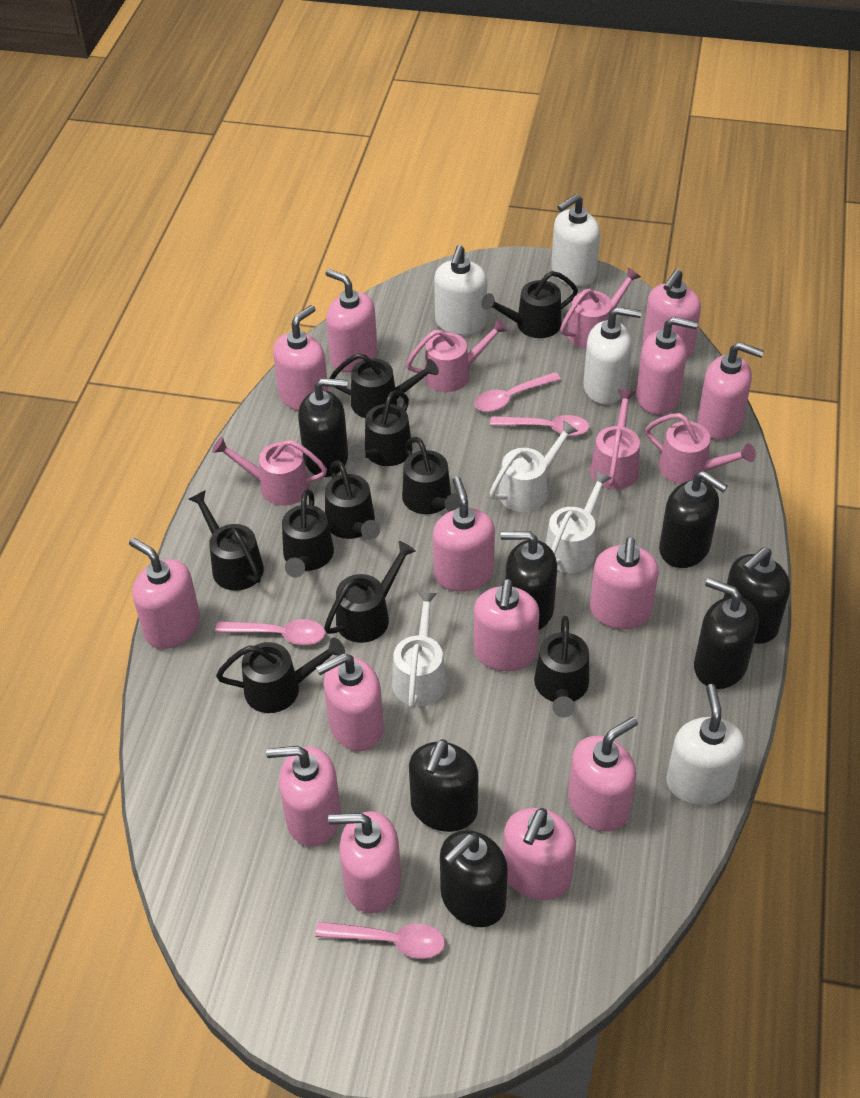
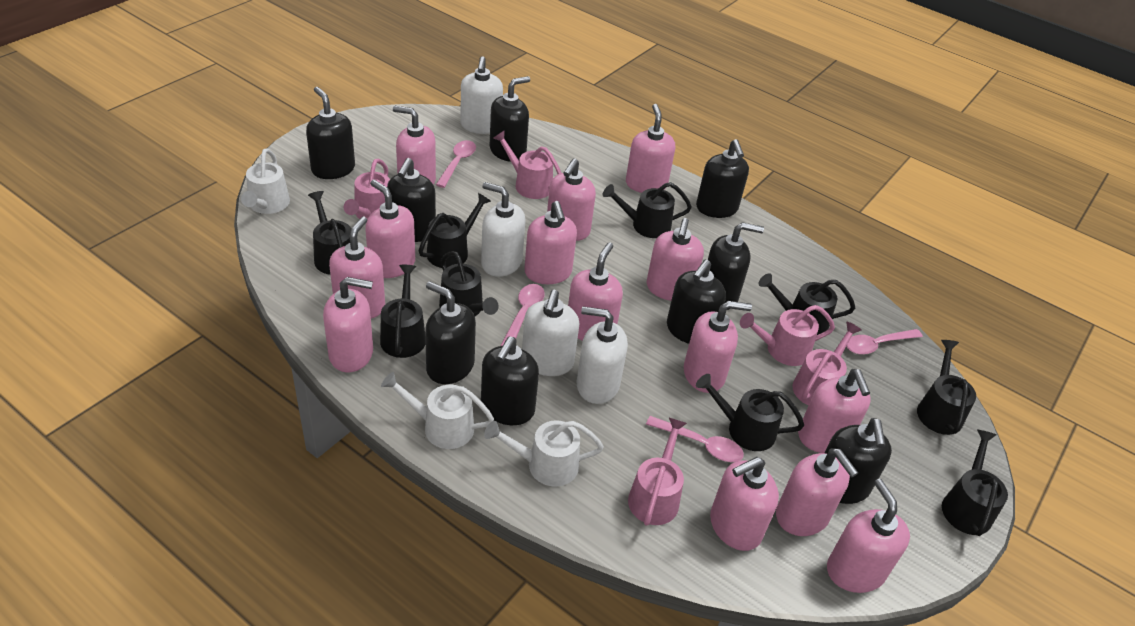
black soap dispenser: [298,378,348,477] [409,739,478,832] [440,830,508,927] [501,531,557,630] [659,471,728,568] [694,578,758,689] [724,547,790,644] = 7 -> [306,87,355,179] [387,158,436,242] [425,281,476,384] [481,336,539,425] [490,76,530,162] [667,259,726,344] [696,139,749,218] [708,222,764,310] [825,418,892,504] = 9
black watering can: [189,490,264,591] [216,637,345,713] [282,489,334,578] [324,541,416,643] [325,460,380,540] [329,353,439,418] [348,390,413,466] [402,437,460,514] [482,271,578,338] [534,616,589,718] = 10 -> [308,191,351,275] [380,265,426,358] [418,193,491,268] [439,251,499,316] [603,182,692,238] [696,374,804,451] [759,273,855,335] [917,340,976,435] [942,430,1008,536] = 9

